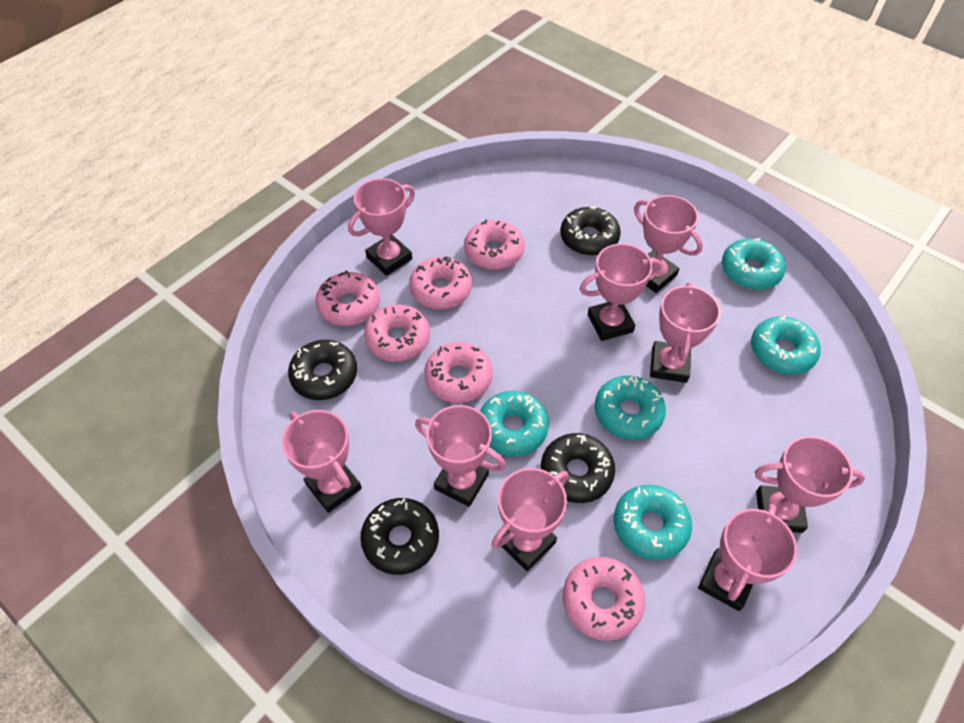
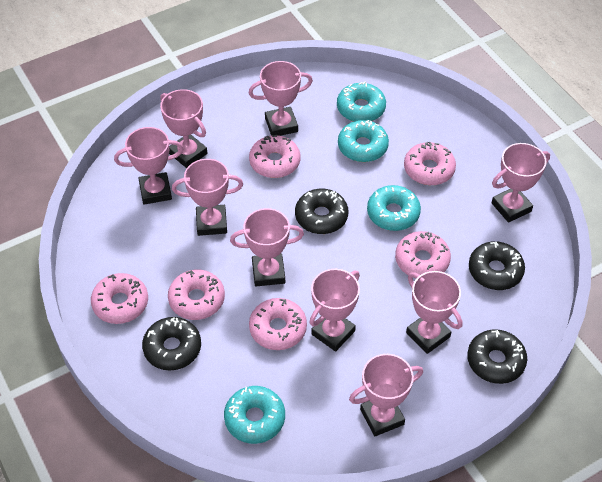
turquoise donut: [480,391,549,456] [595,376,666,440] [613,485,692,560] [722,238,786,290] [751,315,821,375] = 5 -> [224,386,285,444] [337,82,386,122] [338,120,389,162] [367,185,421,231] = 4

